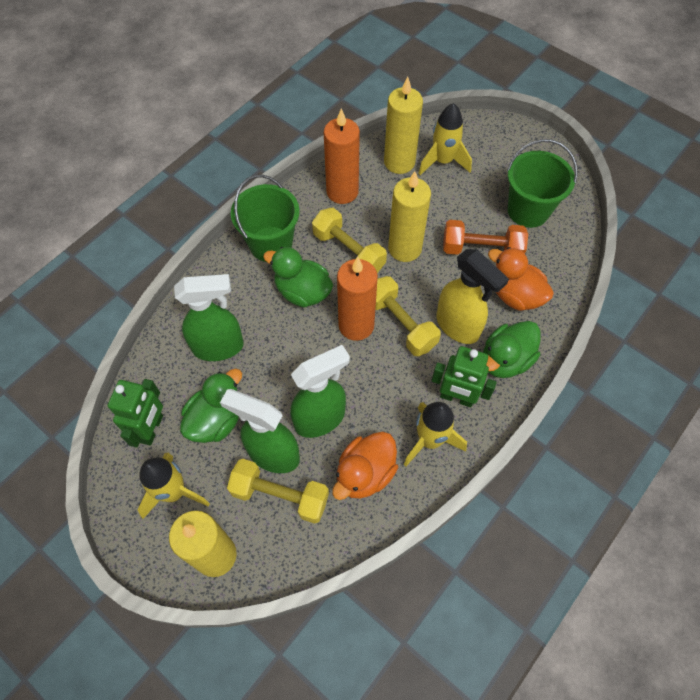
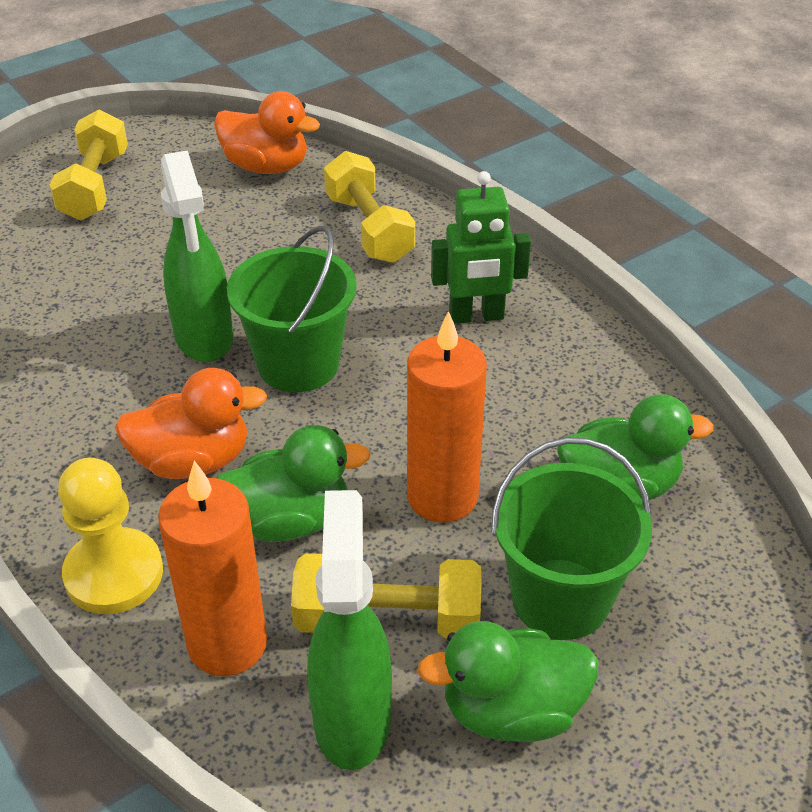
green robot: [108,379,163,448] [431,346,497,407] = 2 -> [431,171,531,324] = 1
green spray bottle: [174,274,244,361] [220,389,300,473] [291,345,350,438] = 3 -> [161,150,233,362] [307,490,392,770] = 2
orange dumbbell: [443,220,528,255] = 1 -> none = 0
yellow candle: [169,510,237,577] [384,77,423,174] [388,171,431,262] = 3 -> none = 0
yellow pawn: none = 0 -> [58,458,163,614] = 1
yellow rocket: [138,453,210,519] [404,402,467,467] [418,103,472,175] = 3 -> none = 0
yellow spray bottle: [437,249,509,344] = 1 -> none = 0

